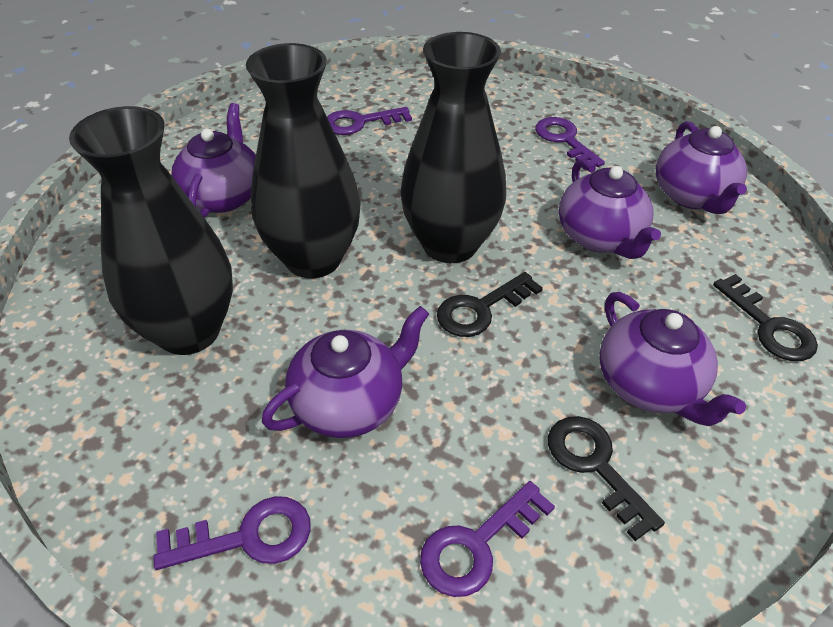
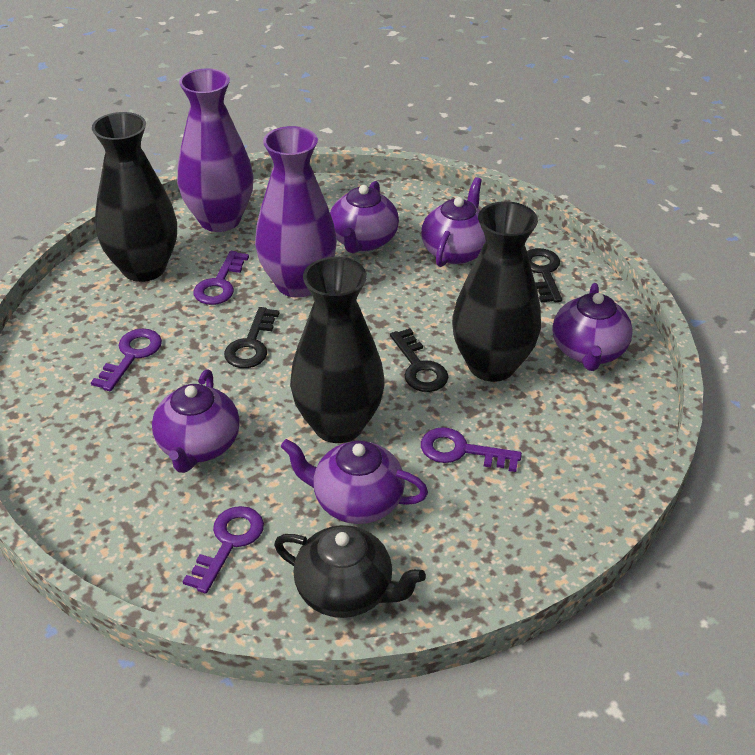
black teapot: none = 0 -> [274,525,426,618] = 1
purple vase: none = 0 -> [177,68,253,232] [255,126,337,298] = 2

